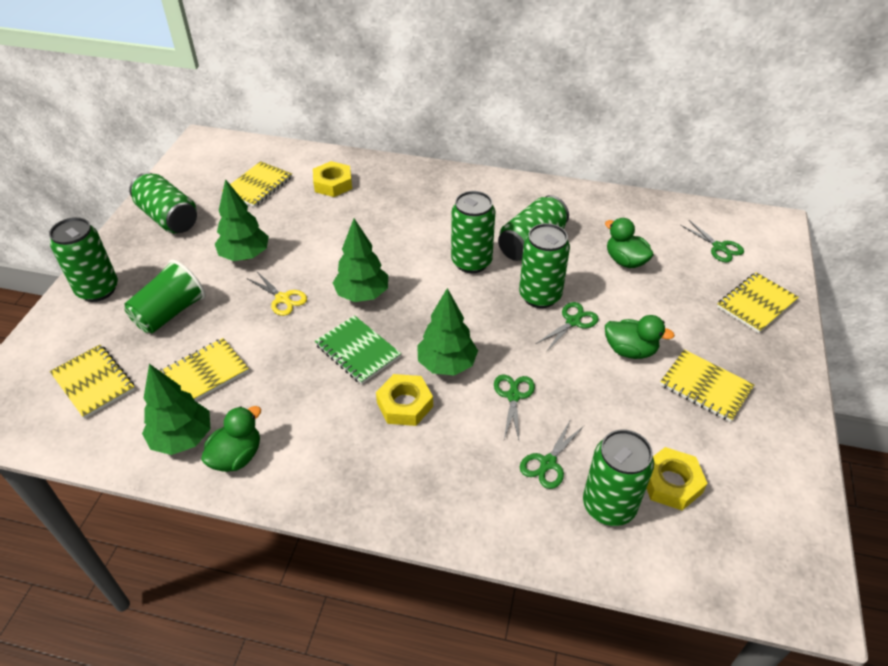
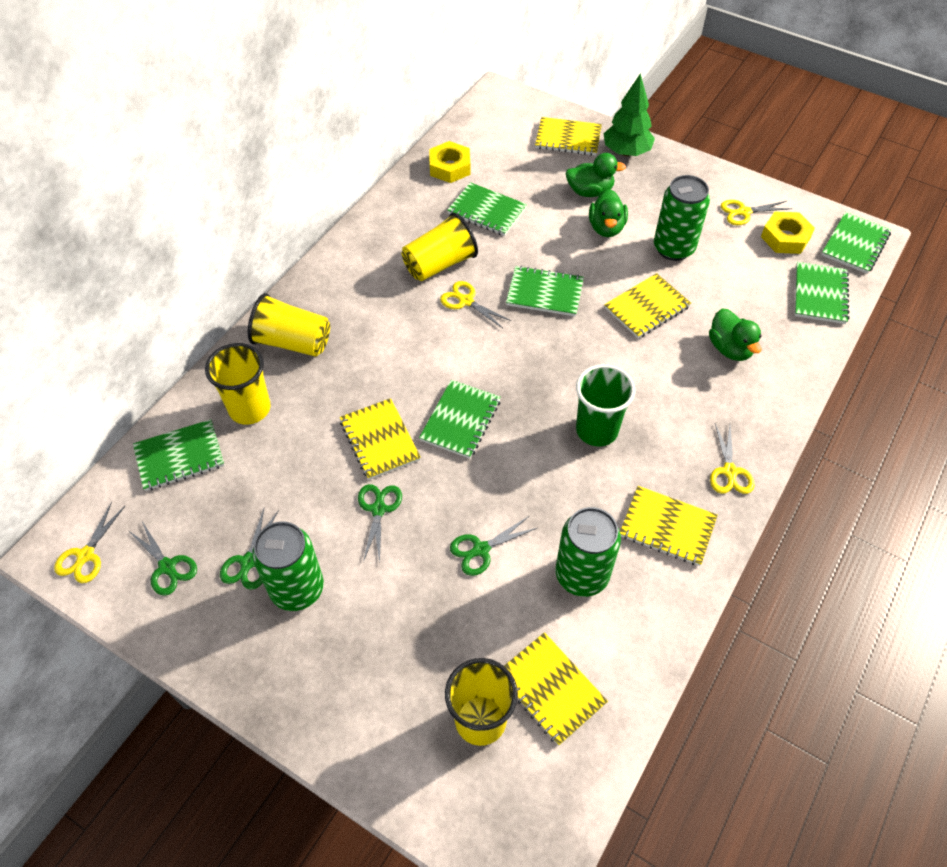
green can: [49,217,118,302] [129,172,197,233] [451,191,495,273] [498,195,569,261] [519,223,570,308] [583,429,654,526] = 6 -> [252,522,324,611] [556,507,621,597] [654,175,710,261] = 3
green notebook: [315,315,401,384] = 1 -> [133,419,224,491] [419,380,501,459] [447,182,527,236] [506,266,584,316] [795,262,850,324] [822,212,891,274] = 6
green tree: [142,364,211,455] [215,179,269,261] [333,218,388,302] [417,288,478,375] = 4 -> [604,73,655,157] = 1
yellow cup: none = 0 -> [205,343,271,425] [248,293,330,357] [402,213,478,281] [445,658,518,746] = 4
yellow nut: [313,161,352,197] [376,374,433,426] [646,447,708,510] = 3 -> [429,141,470,183] [761,211,815,254] = 2
yellow scissors: [248,272,307,316] = 1 -> [54,502,125,583] [440,281,511,328] [710,424,755,494] [721,200,792,225] = 4

